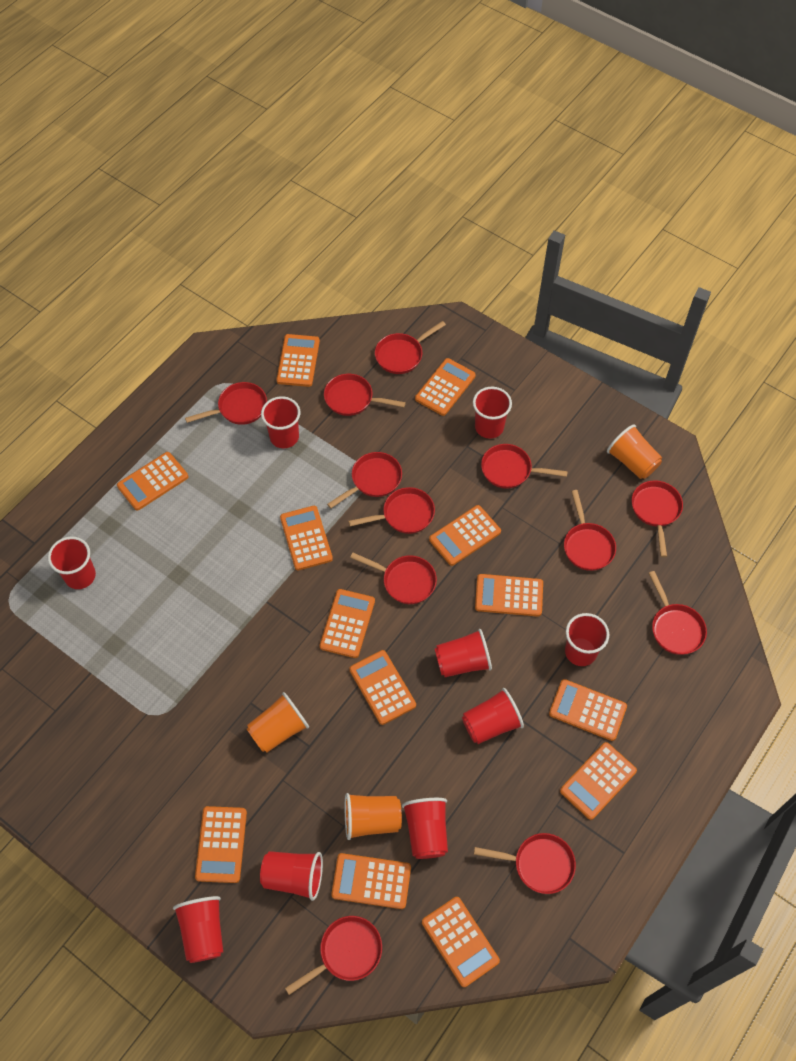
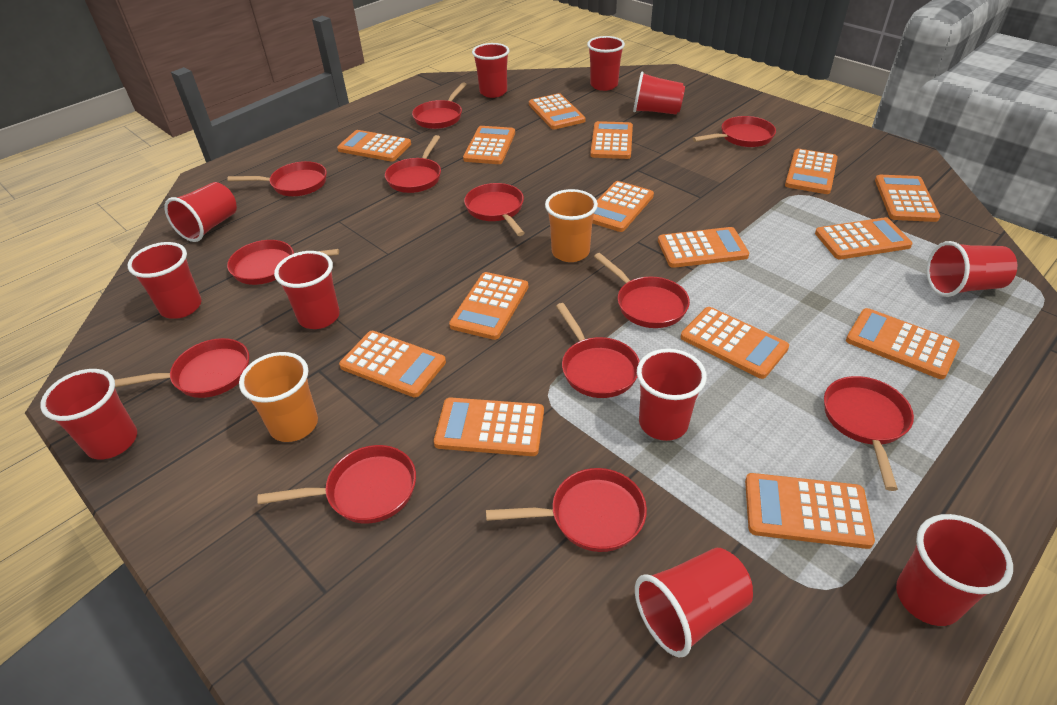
orange calculator: [117,452,188,511] [195,806,247,883] [276,334,320,387] [280,506,333,570] [319,589,375,658] [331,853,411,909] [349,650,416,725] [415,358,476,416] [422,897,500,987] [429,505,501,566] [475,574,543,617] [549,679,627,741] [560,742,637,820] = 13 -> [337,130,411,162] [339,331,446,398] [434,397,544,456] [449,272,528,340] [463,126,515,164] [529,93,586,129] [590,121,633,159] [592,181,654,232] [658,227,749,268] [681,307,789,379] [745,473,875,549] [785,149,838,194] [815,217,913,260] [846,308,960,379] [875,175,940,222] = 15
orange cup: [247,692,309,752] [345,793,402,840] [607,425,662,479] = 3 -> [239,352,318,442] [545,189,598,262] = 2
red cup: [48,536,96,589] [173,896,223,963] [260,851,323,901] [261,396,300,448] [402,798,448,859] [435,629,492,677] [462,688,524,744] [473,387,512,439] [565,613,609,666] = 9 -> [40,369,137,460] [127,242,202,319] [164,182,237,242] [274,251,340,329] [472,43,509,98] [587,36,625,91] [633,71,685,115] [635,548,753,657] [637,349,707,441] [896,514,1013,626] [926,241,1017,297] = 11

